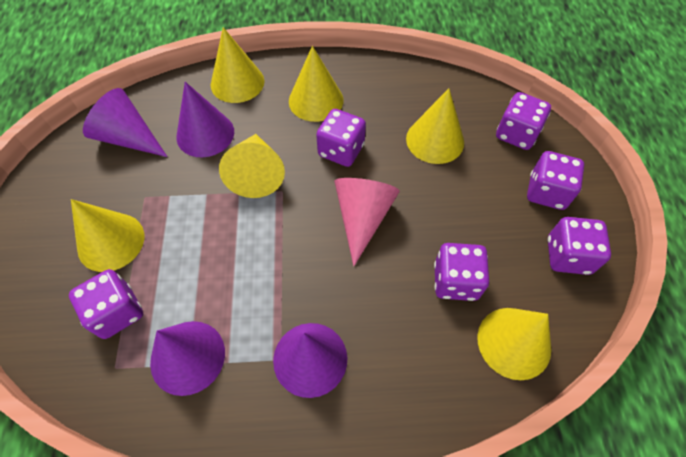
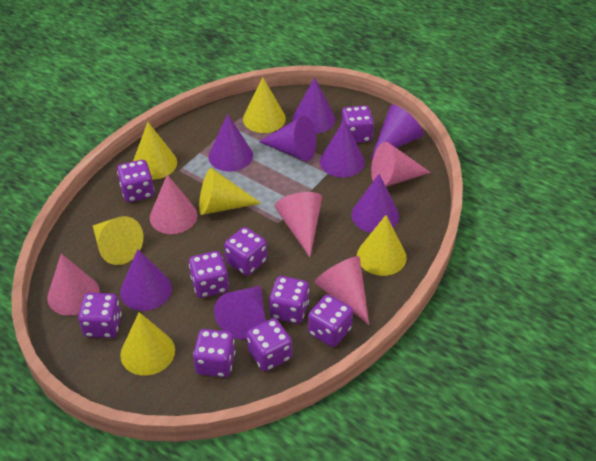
pink cone: [334,178,400,266] = 1 -> [47,254,100,316] [150,175,197,234] [275,192,322,257] [314,256,369,325] [371,142,431,187] = 5
purple cone: [83,88,167,157] [150,321,225,396] [177,82,234,157] [273,323,347,398] = 4 -> [120,249,172,311] [208,114,253,172] [214,286,265,340] [259,116,316,161] [293,77,335,134] [320,120,365,178] [351,174,399,233] [371,105,424,159] = 8
purple dice: [69,269,143,339] [316,109,366,167] [434,243,489,301] [496,92,551,150] [527,151,584,210] [548,217,611,275] = 6 -> [78,293,122,338] [117,160,154,202] [189,251,229,298] [193,329,235,377] [224,227,267,276] [247,318,292,371] [269,276,309,324] [308,295,353,347] [341,105,374,143] = 9

